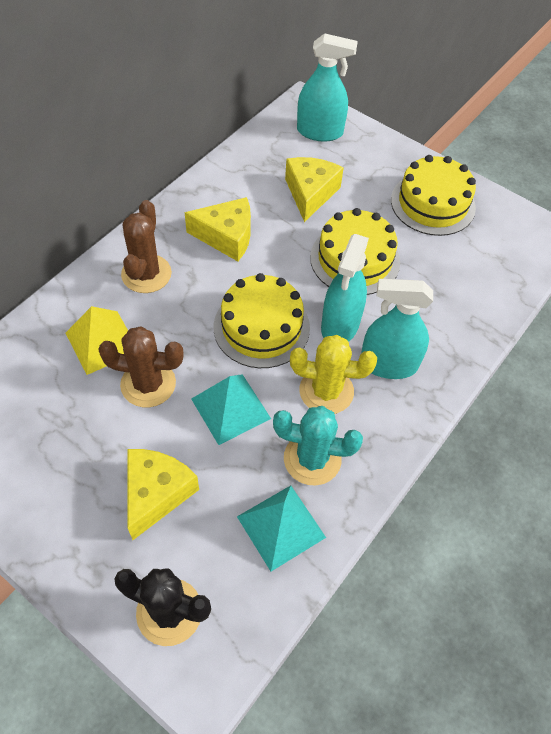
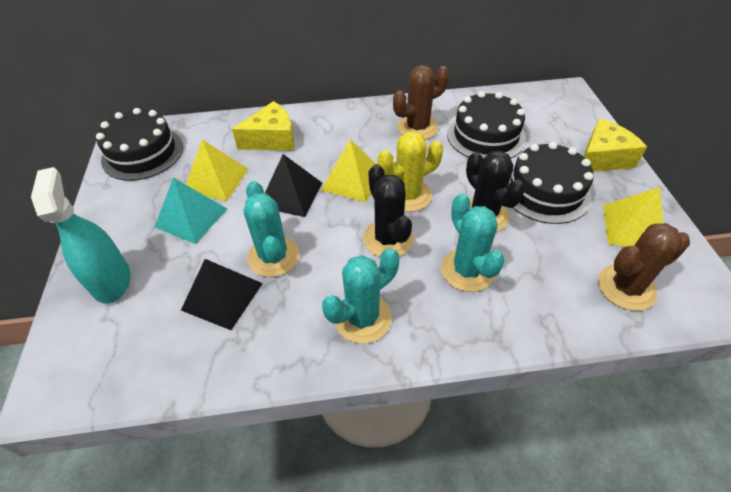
black cactus: [114,569,211,646] = 1 -> [363,164,414,257] [466,151,525,232] = 2
black cake: none = 0 -> [96,108,183,181] [447,91,526,159] [508,142,594,224] = 3
black pyramid: none = 0 -> [181,259,263,330] [265,154,322,217] = 2
turquoise cactus: [273,406,363,486] = 1 -> [244,181,300,277] [322,248,399,343] [441,194,505,292] = 3
turquoise pyramid: [191,374,271,445] [237,486,326,571] = 2 -> [155,178,227,244] = 1
turquoise spray bottle: [297,33,358,142] [321,234,369,342] [361,279,433,379] = 3 -> [31,167,130,304] = 1
yellow cake: [214,273,310,368] [310,208,400,295] [391,155,476,236] = 3 -> none = 0
yellow cheese: [127,449,199,540] [184,197,251,261] [285,157,344,222] = 3 -> [232,101,294,151] [584,118,647,172] = 2
yellow pyramid: [65,306,128,375] = 1 -> [186,140,248,201] [321,139,376,202] [603,187,663,247] = 3

